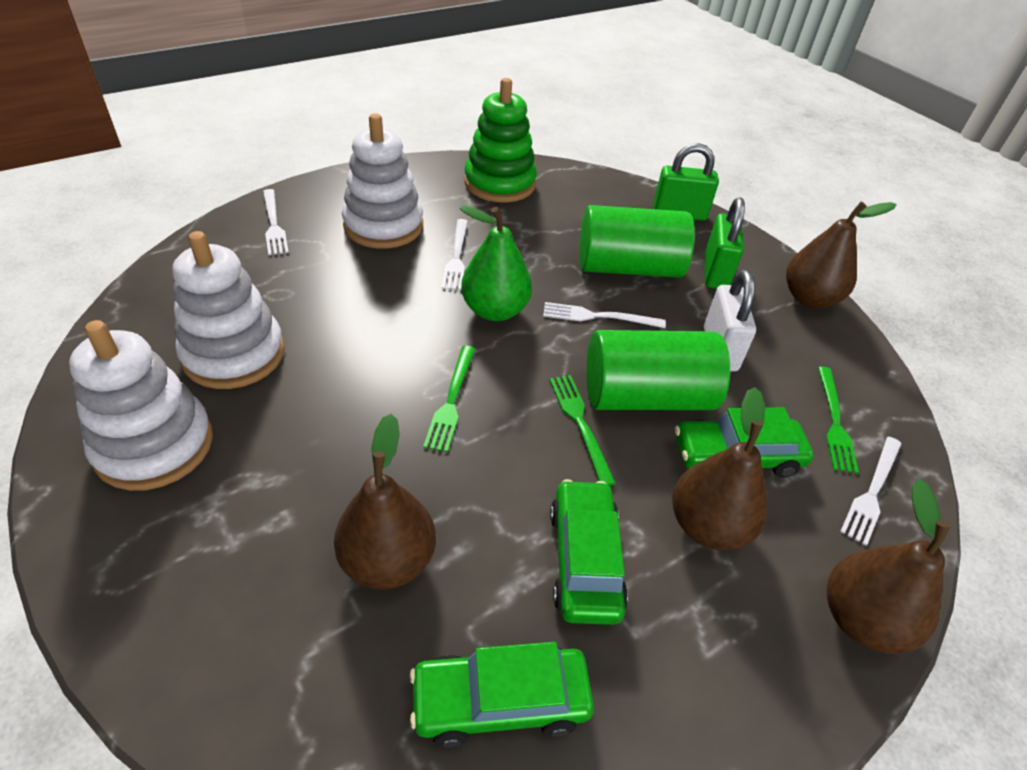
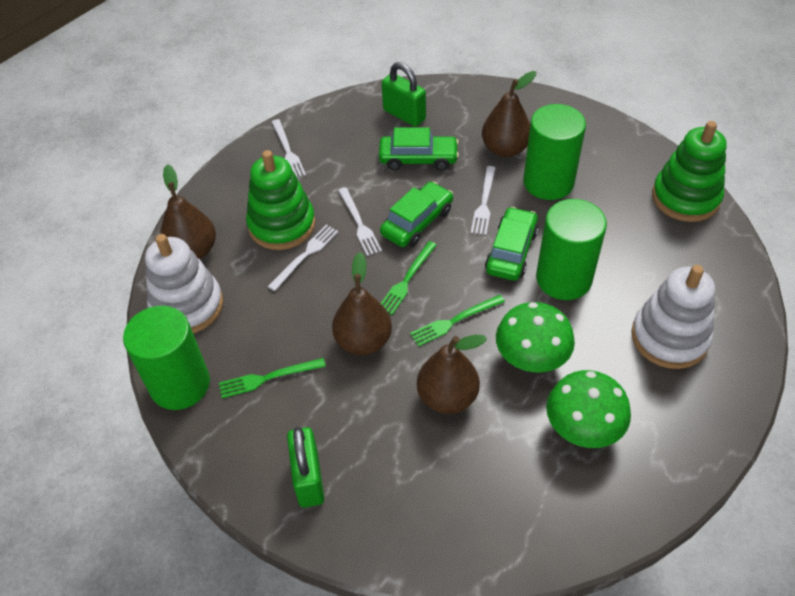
green cylinder: [580,205,695,277] [587,330,730,410] = 2 -> [123,306,210,410] [523,104,586,200] [536,199,607,300] = 3
green mushroom: none = 0 -> [496,302,575,372] [546,370,631,448] = 2
green pear: [460,205,532,321] = 1 -> none = 0
green stacking toy: [464,78,537,202] = 1 -> [246,150,315,250] [652,121,727,222] = 2
white padlock: [704,270,756,372] = 1 -> none = 0
white stacking toy: [69,320,213,491] [172,231,285,389] [342,113,423,249] = 3 -> [145,234,223,334] [631,265,715,369] = 2

